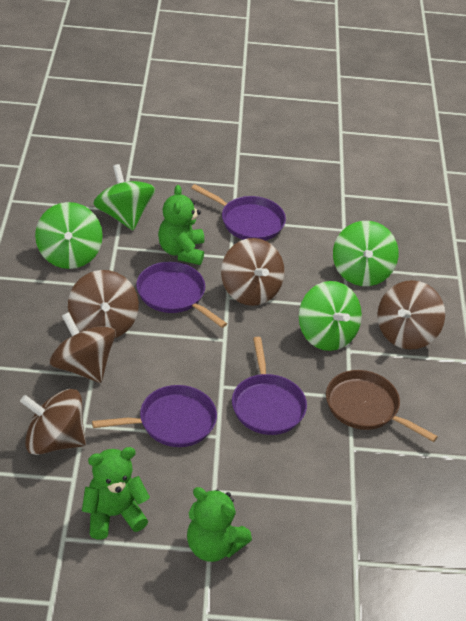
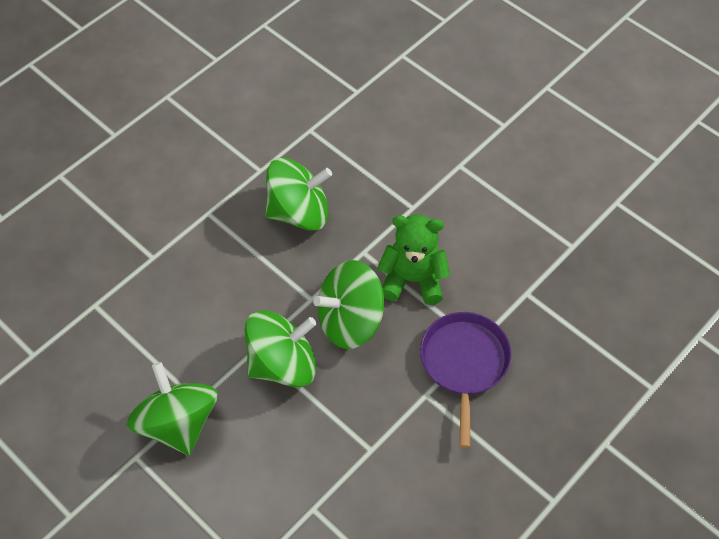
brown pan: [326,370,438,442] = 1 -> none = 0
brown spinning top: [20,389,86,455] [49,312,116,383] [68,270,139,338] [221,238,285,306] [377,280,445,350] = 5 -> none = 0
green teddy bear: [82,447,150,540] [158,185,204,265] [187,487,252,562] = 3 -> [377,214,450,305] = 1
purple pan: [92,385,217,447] [136,262,227,328] [191,184,286,241] [232,337,307,435] = 4 -> [420,312,512,448] = 1

